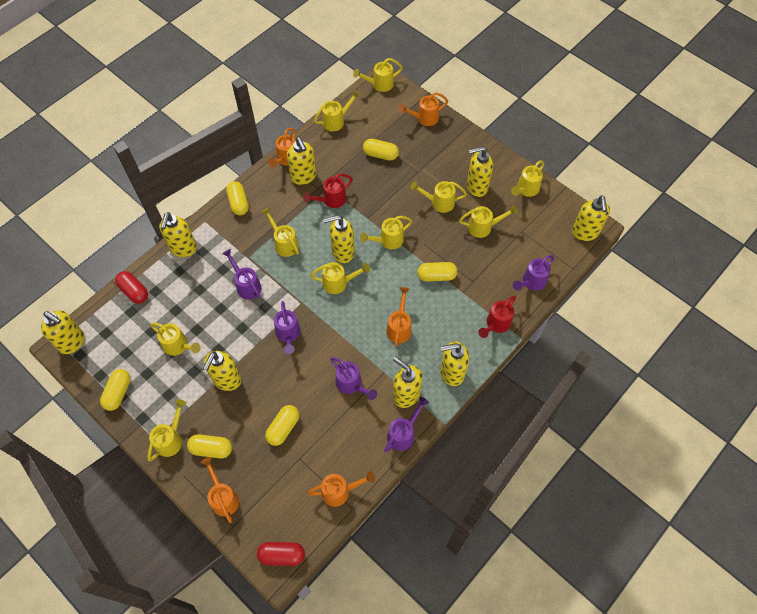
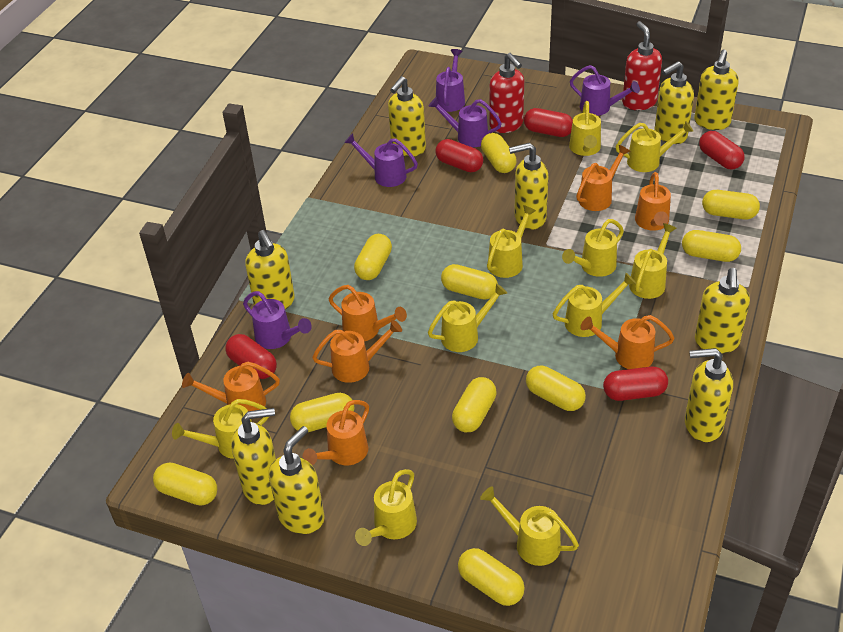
orange watering can: [201,457,239,523] [268,128,296,168] [307,471,375,507] [386,287,411,347] [399,92,448,126] = 5 -> [182,362,280,411] [303,400,369,465] [312,320,402,383] [329,285,407,341] [576,145,631,211] [581,315,675,369] [635,172,671,231] = 7
red capsule: [115,271,148,304] [257,542,305,566] = 2 -> [225,334,277,379] [435,139,483,172] [524,108,573,137] [603,367,668,401] [699,131,745,170] = 5
red soap dispenser: none = 0 -> [489,53,524,133] [622,21,662,110] = 2
red watering can: [303,174,353,208] [478,296,516,338] = 2 -> none = 0
yellow capsule: [100,369,131,411] [187,434,232,458] [226,181,249,215] [265,405,299,446] [363,139,399,161] [417,262,458,281] = 6 -> [153,462,217,506] [290,393,354,432] [354,234,392,280] [441,264,498,300] [452,377,497,432] [458,548,525,606] [481,133,517,173] [526,366,586,411] [682,230,741,262] [702,190,760,219] = 10

